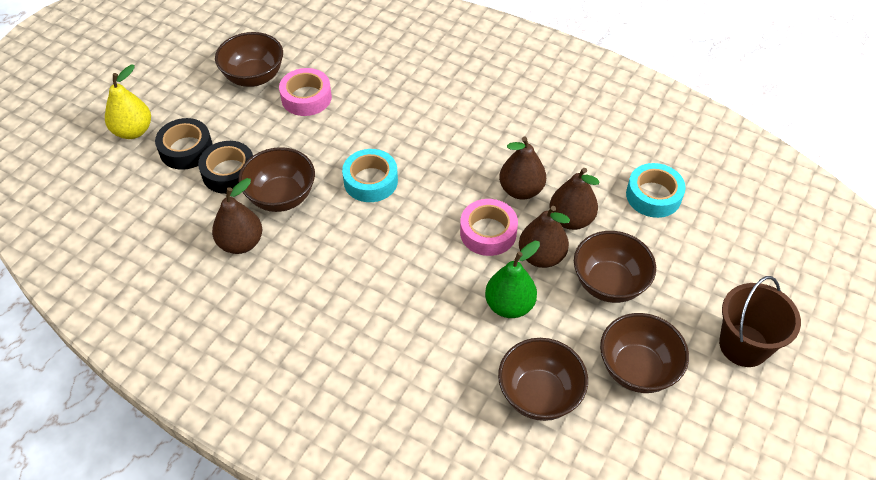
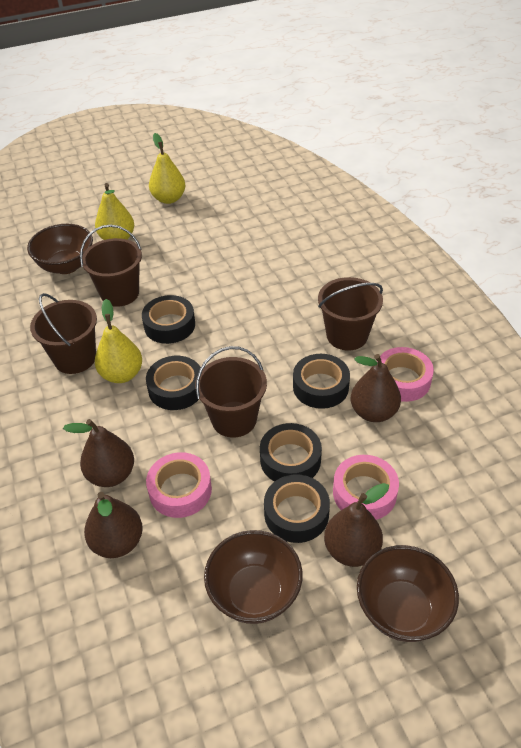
black tape: [155,118,213,170] [198,141,253,194] = 2 -> [142,295,195,344] [146,356,201,410] [260,423,322,482] [264,474,330,543] [293,354,350,409] = 5
brown bowl: [215,32,283,87] [238,147,315,212] [498,338,588,421] [574,231,656,303] [600,313,689,393] = 5 -> [27,224,93,274] [204,530,303,624] [357,545,459,642] = 3
brown bucket: [719,276,801,367] = 1 -> [30,293,97,374] [80,225,142,307] [195,346,267,438] [318,277,383,350] = 4
green pear: [485,241,540,318] = 1 -> none = 0
pink tape: [279,68,332,116] [460,199,518,256] = 2 -> [146,452,212,518] [333,455,399,520] [377,347,434,402] = 3
turquoise tape: [342,149,398,202] [626,163,686,218] = 2 -> none = 0
yellow pear: [105,65,151,139] = 1 -> [95,183,134,240] [95,299,142,383] [149,133,186,204] = 3

